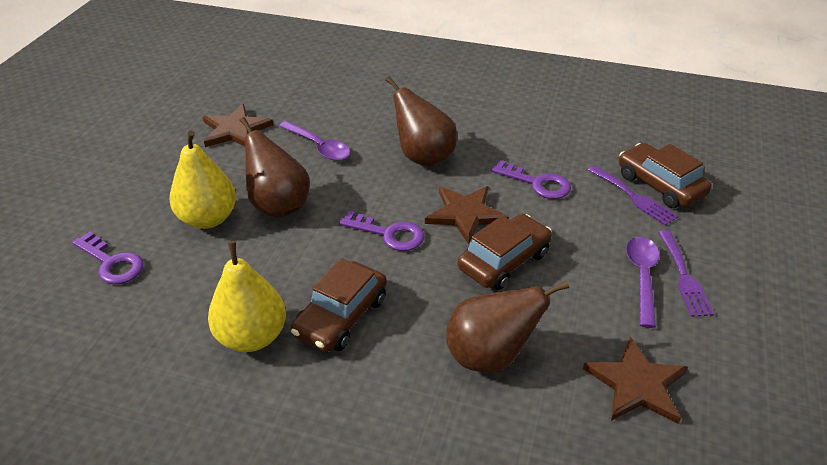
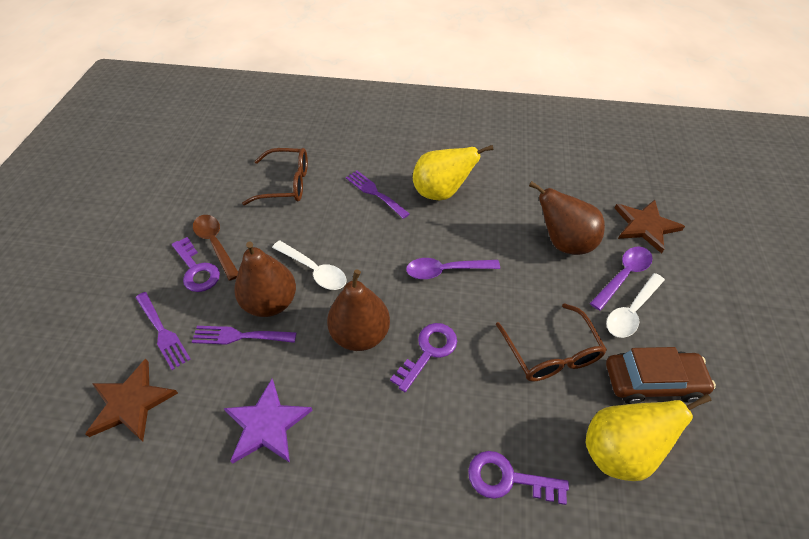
brown car: [291,258,387,352] [458,214,552,290] [619,143,712,208] = 3 -> [606,347,716,404] = 1
brown glasses: none = 0 -> [242,148,308,205] [496,303,607,382] = 2
brown spoon: none = 0 -> [193,215,238,281] = 1
brown star: [203,104,273,147] [425,186,509,244] [583,336,688,424] = 3 -> [85,359,178,441] [614,200,685,254] = 2
purple fork: [588,165,678,225] [659,230,714,317] = 2 -> [136,292,190,370] [192,326,297,345] [346,171,410,219] = 3
purple star: none = 0 -> [223,379,313,464] = 1
white spoon: none = 0 -> [272,240,347,290] [606,273,665,338] = 2

